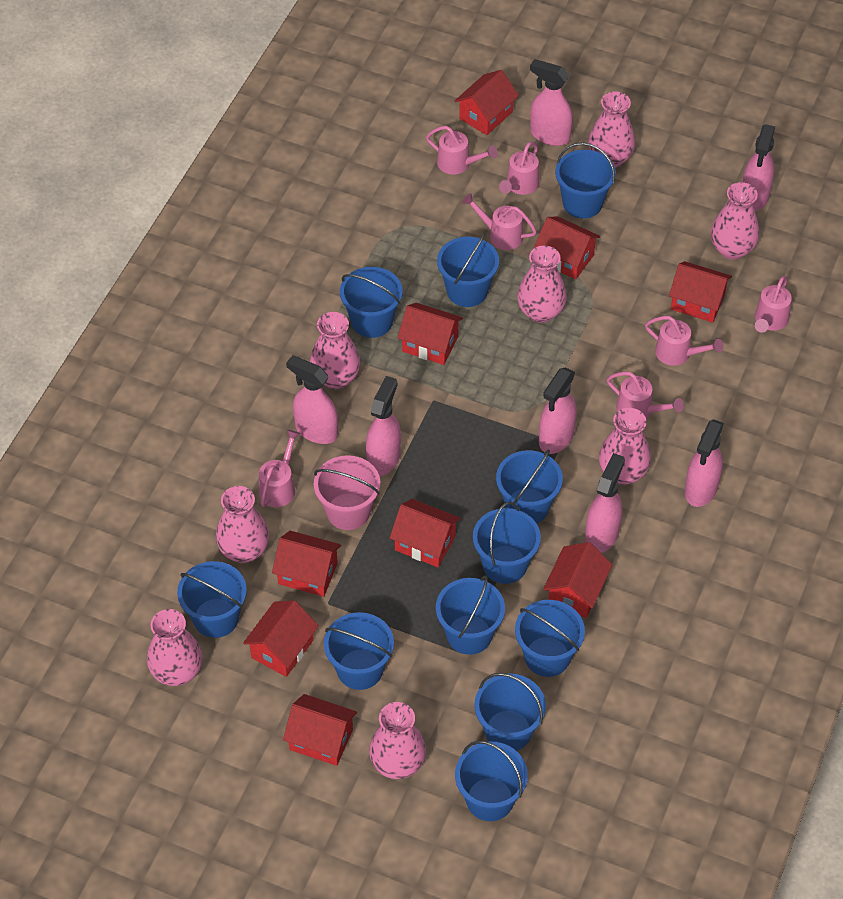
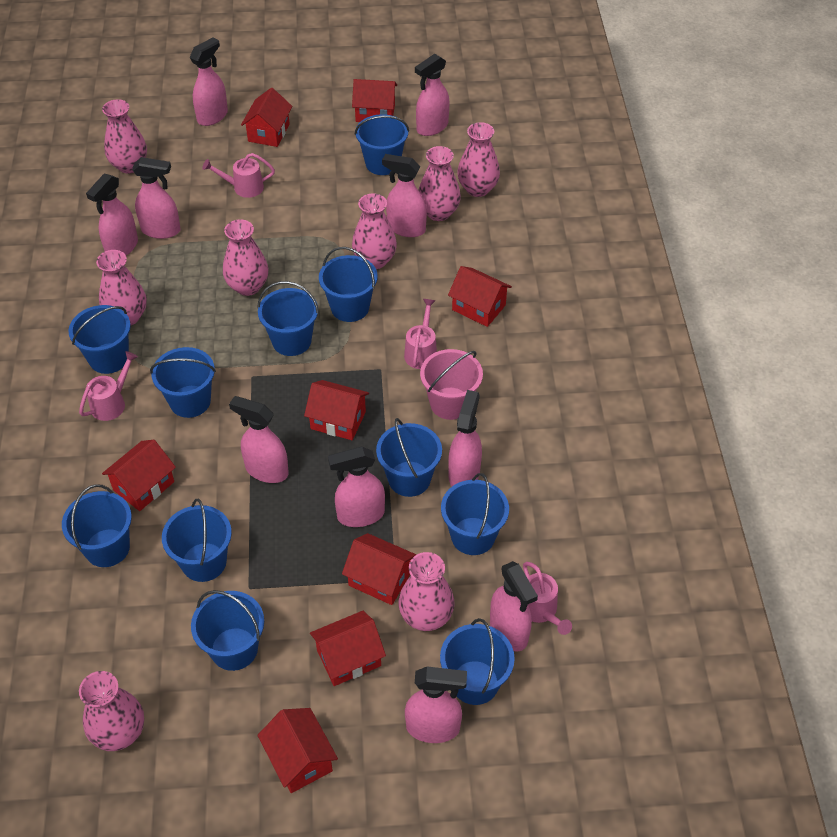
pink spray bottle: [286,355,338,444] [366,376,401,476] [530,59,573,146] [539,367,577,454] [585,453,625,553] [685,419,724,507] [742,124,775,211] = 7 -> [86,174,138,255] [132,157,181,239] [190,37,228,126] [229,396,289,483] [328,447,385,527] [382,154,427,237] [405,667,467,743] [415,54,449,136] [448,390,482,486] [490,561,538,651] = 10
pink watering can: [259,430,301,507] [426,126,498,175] [462,193,537,250] [499,142,539,195] [607,372,684,419] [645,316,723,366] [755,276,792,333] = 7 -> [79,351,138,421] [202,153,275,198] [404,299,437,369] [523,562,572,635] = 4
red house: [243,601,319,677] [272,531,341,597] [283,694,357,766] [390,499,461,567] [398,303,463,365] [455,70,519,135] [534,217,600,279] [543,542,612,618] [669,261,732,323] = 9 -> [102,440,176,511] [241,88,292,147] [258,708,338,793] [304,380,369,440] [310,611,386,686] [342,533,416,605] [352,79,397,122] [448,266,512,327] = 8

